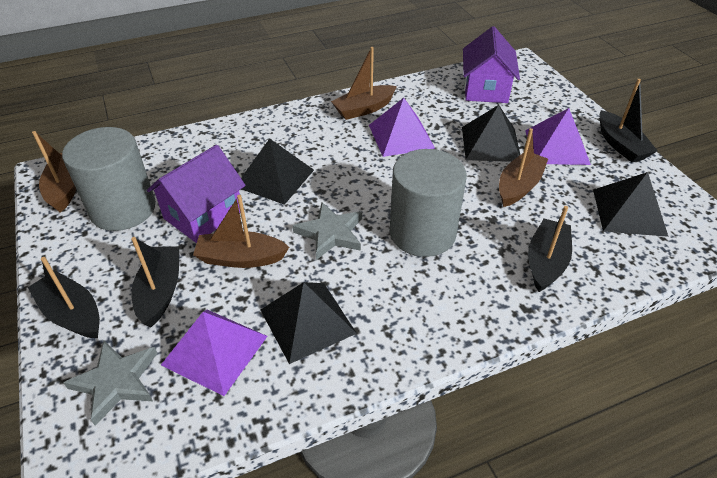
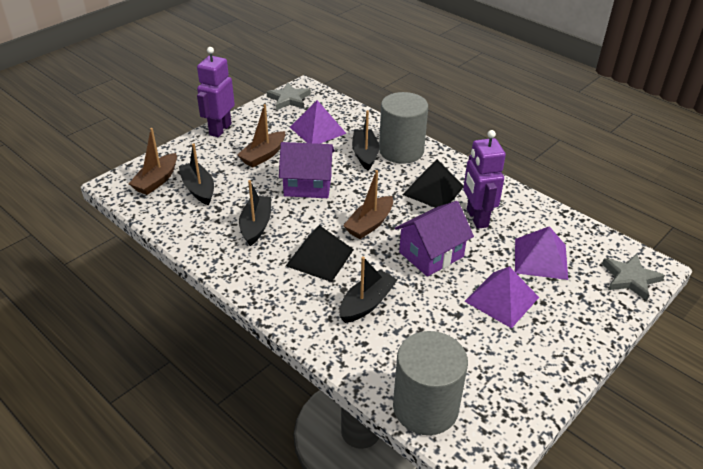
black pyramid: [241,139,314,205] [261,282,357,364] [462,105,520,162] [593,172,669,237] = 4 -> [286,225,354,282] [403,159,464,208] = 2
brown boat: [32,131,76,213] [193,195,289,268] [331,47,397,120] [499,128,548,207] = 4 -> [129,128,177,195] [237,104,285,168] [343,170,393,239] = 3
purple robot: none = 0 -> [197,47,235,137] [463,130,506,229] = 2

